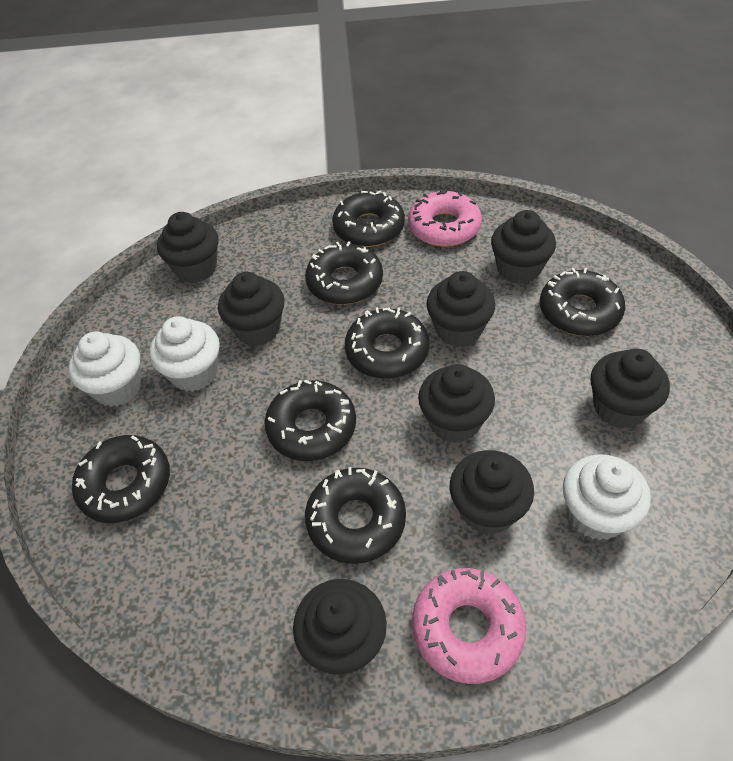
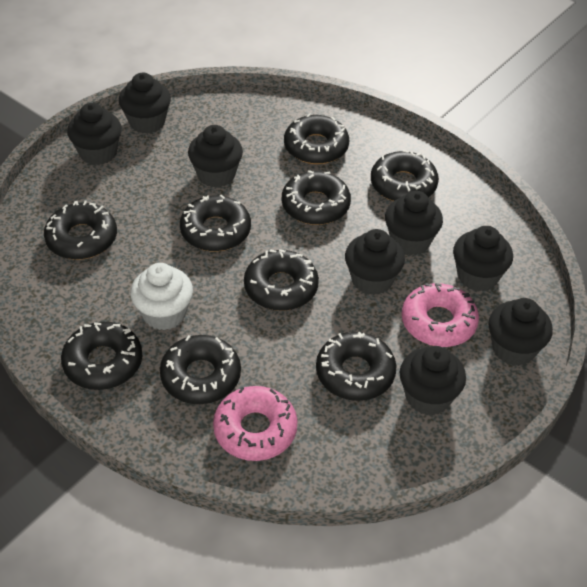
black donut: [72,435,170,523] [264,379,356,461] [305,241,383,305] [305,467,406,564] [332,191,405,247] [345,307,429,379] [540,268,625,336] = 7 -> [44,201,117,260] [61,322,142,390] [160,335,241,404] [180,194,251,251] [244,249,319,311] [282,170,351,225] [284,113,349,164] [316,332,396,401] [371,150,439,201] = 9
white cupcake: [68,332,142,407] [149,316,220,392] [563,454,651,540] = 3 -> [130,263,193,330] = 1

